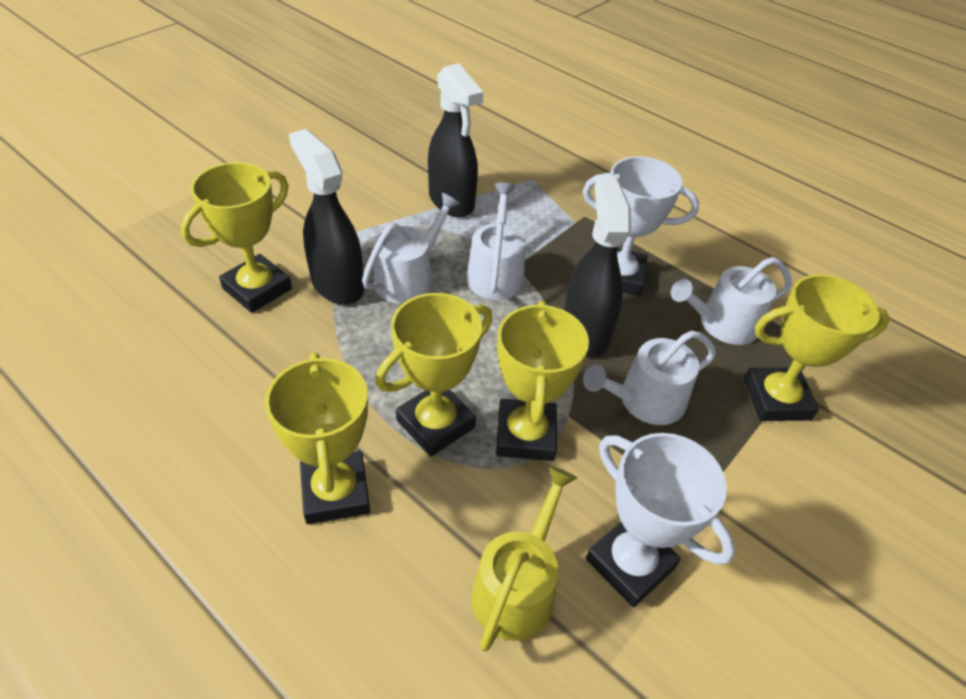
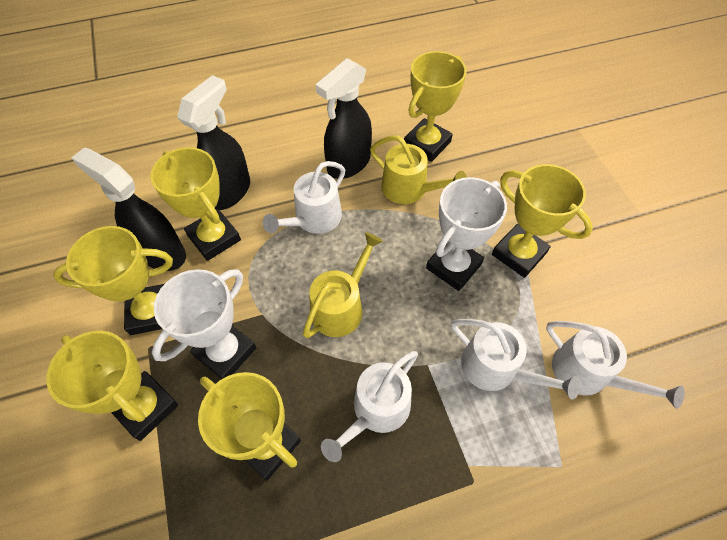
yellow trophy: [181,162,292,313] [265,352,370,524] [375,293,492,457] [496,301,589,461] [744,274,890,421] = 5 -> [46,331,178,441] [53,226,173,335] [151,147,241,261] [198,372,301,480] [404,51,467,162] [492,164,593,278] = 6
yellow watering can: [471,466,577,651] = 1 -> [303,232,383,338] [370,136,467,204] = 2

